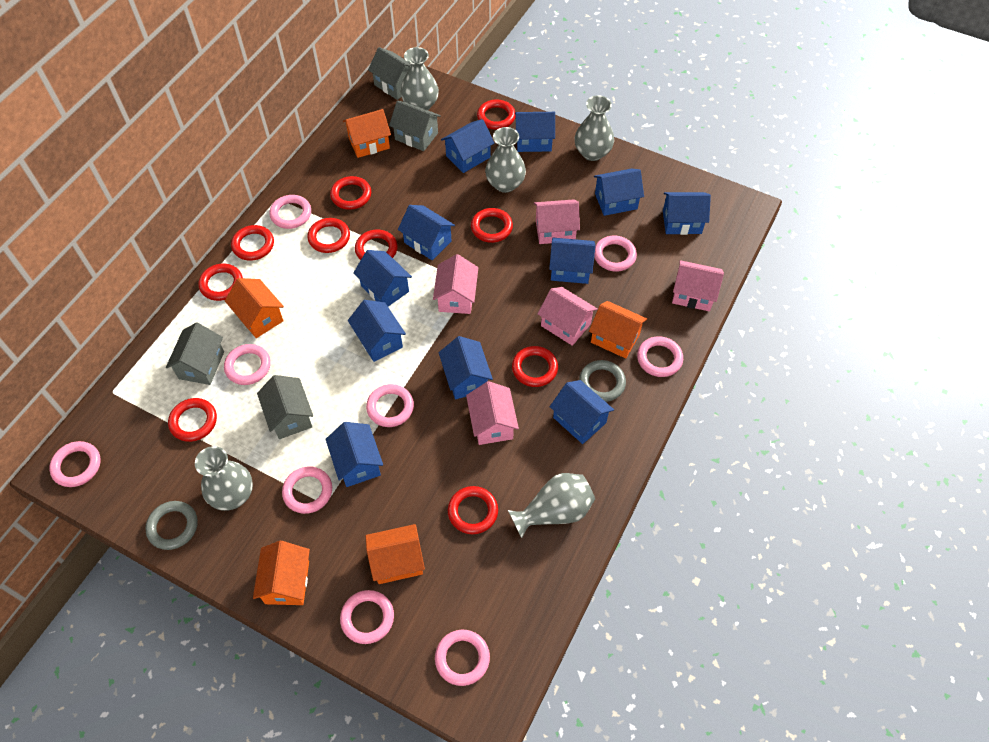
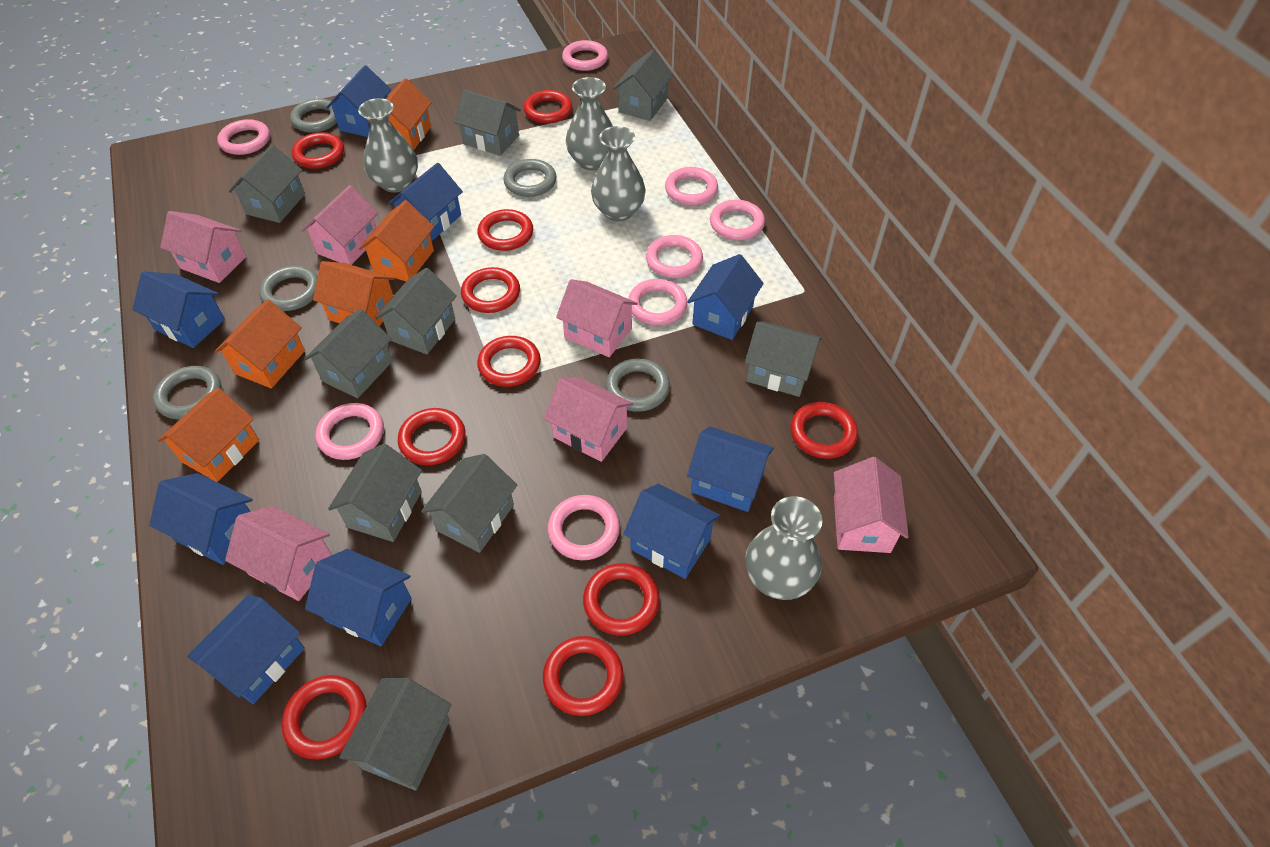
blue house: [326,422,383,487] [348,300,406,362] [353,250,412,306] [398,205,455,260] [439,336,493,399] [441,119,494,173] [515,112,555,152] [549,238,595,284] [550,380,614,444] [594,168,644,216] [663,192,711,235] = 11 -> [132,271,225,348] [149,473,253,565] [187,594,305,704] [305,549,412,646] [326,65,391,137] [388,163,463,241] [623,484,720,579] [687,254,764,340] [687,426,774,512] = 9
grey house: [166,322,224,385] [257,375,313,439] [368,47,411,100] [389,101,441,151] = 4 -> [229,145,305,223] [304,309,392,398] [328,444,422,542] [339,678,451,790] [375,268,457,354] [421,454,517,553] [454,89,521,156] [613,50,673,121] [745,321,822,397] = 9
grey ring: [145,501,198,550] [579,360,626,402] = 2 -> [153,366,222,419] [259,266,318,311] [290,98,337,133] [503,159,556,197] [606,358,670,412] = 5
grey vase: [195,446,253,511] [400,47,439,110] [485,127,526,193] [508,473,595,538] [575,95,614,161] = 5 -> [358,98,418,193] [566,77,613,170] [591,126,646,221] [745,496,822,600] = 4
pink house: [433,254,478,314] [466,381,519,445] [534,200,580,244] [538,287,597,346] [672,260,724,311] = 5 -> [160,211,247,283] [225,506,332,601] [301,185,378,265] [544,377,633,462] [556,279,638,357] [834,457,909,553] = 6
pink ring: [49,441,101,487] [224,344,271,385] [269,195,311,229] [282,466,332,514] [340,590,394,644] [366,384,414,427] [435,630,490,686] [594,236,637,272] [637,336,683,377] = 9 -> [217,119,270,155] [315,403,384,460] [548,495,620,560] [562,40,608,71] [628,279,688,325] [646,235,703,278] [665,167,718,205] [710,200,765,240] = 8

